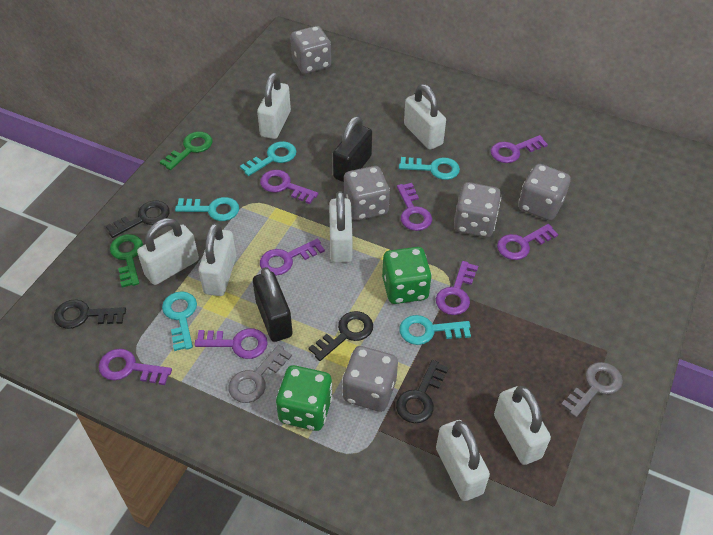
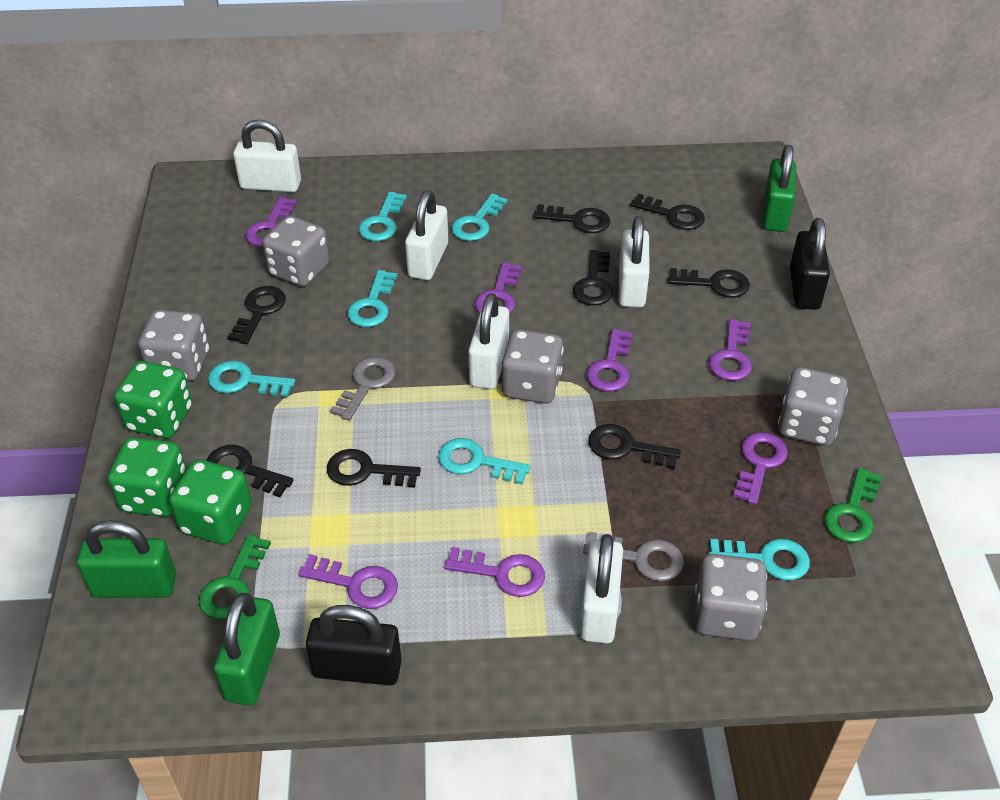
black key: [54,300,126,329] [106,201,170,238] [308,311,373,361] [396,360,449,423] = 4 -> [206,445,293,497] [227,286,286,344] [327,449,421,488] [533,204,610,233] [573,250,613,306] [588,424,681,469] [630,193,705,230] [668,268,750,298] = 8
green dice: [276,365,333,431] [382,247,432,304] = 2 -> [108,437,187,517] [114,361,192,438] [169,459,252,544] = 3
green padlock: none = 0 -> [77,520,176,598] [214,593,280,705] [763,145,796,232] = 3
purple key: [98,349,172,385] [195,328,268,359] [260,170,318,204] [260,238,325,276] [397,183,432,231] [436,261,478,315] [491,135,548,163] [497,224,558,260] = 8 -> [246,197,297,247] [298,554,398,609] [444,547,545,597] [474,262,522,314] [586,329,633,392] [709,319,752,381] [733,432,788,505] = 7
turquoise key: [162,291,197,351] [175,197,239,221] [240,141,297,176] [399,157,460,180] [399,315,471,345] = 5 -> [208,361,295,397] [347,270,397,327] [358,192,407,241] [438,438,530,484] [451,194,508,241] [708,539,810,581] = 6
white padlock: [137,218,199,285] [198,223,236,296] [257,73,291,139] [329,191,353,263] [404,84,446,150] [436,420,490,501] [494,386,551,465] = 7 -> [233,119,301,192] [405,190,448,280] [468,293,509,389] [580,534,623,644] [619,216,650,308] = 5

